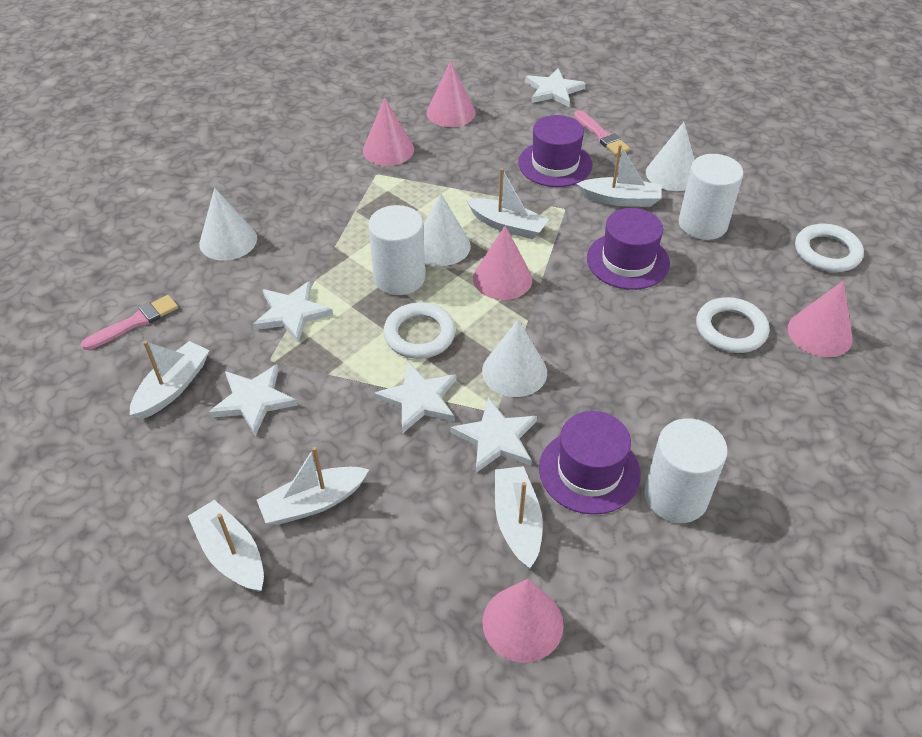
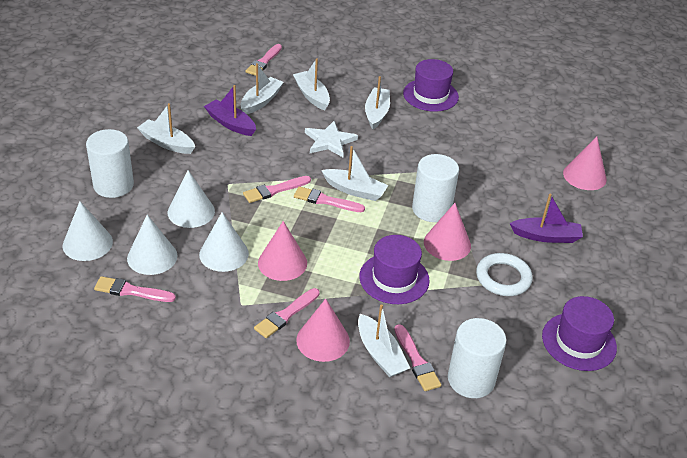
pink brush: [81,295,178,350] [574,110,630,156] = 2 -> [94,276,176,302] [243,176,311,203] [245,44,282,76] [254,288,320,338] [294,186,365,212] [394,324,441,391] = 6
pink cone: [363,98,414,166] [426,61,476,127] [473,226,532,300] [482,578,564,663] [788,281,853,357] = 5 -> [258,221,307,281] [296,299,350,362] [424,203,471,261] [563,136,607,190] = 4
purple boat: none = 0 -> [204,85,256,136] [510,194,583,243] = 2
white ring: [383,302,456,359] [696,297,769,353] [795,224,864,272] = 3 -> [476,253,533,296] = 1
white star: [209,364,298,436] [253,281,333,342] [374,362,456,434] [450,397,537,473] [525,68,586,107] = 5 -> [305,121,358,157] = 1

